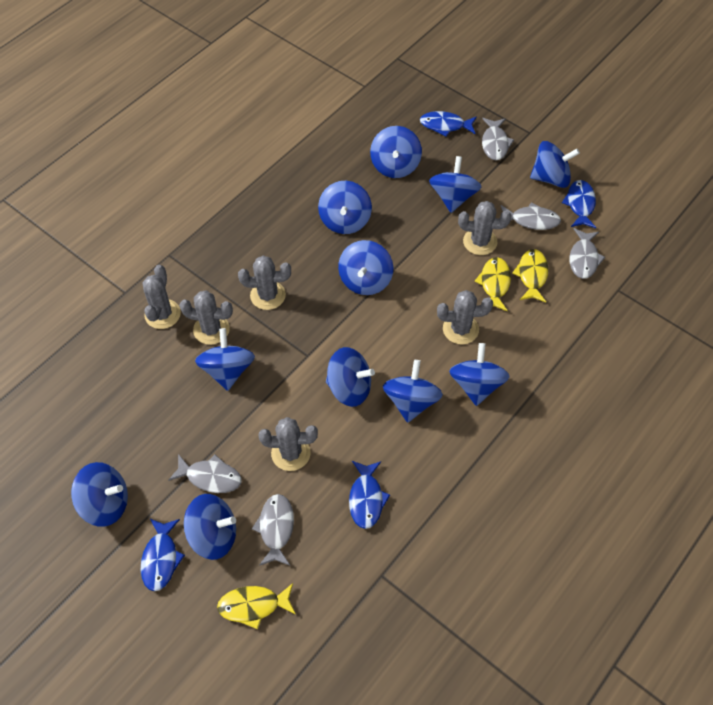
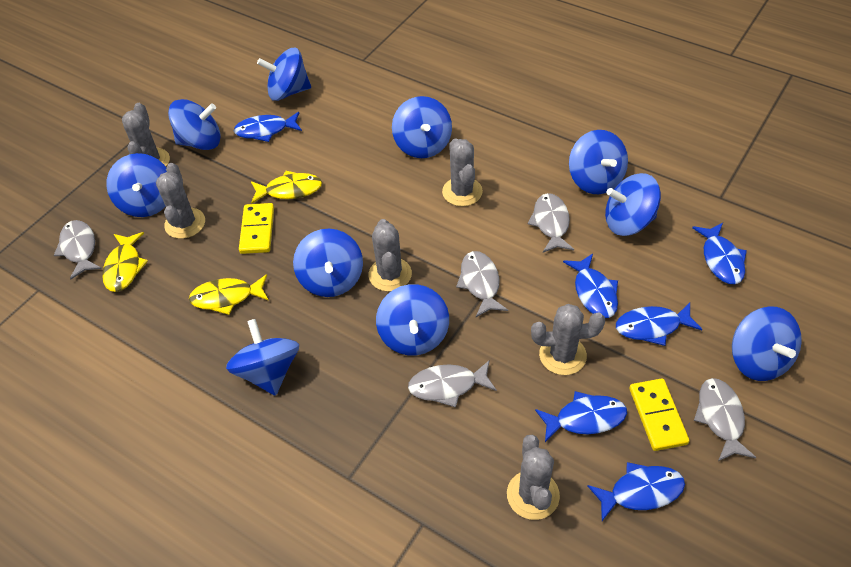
blue fish: [141,519,185,591] [349,461,390,529] [420,111,477,137] [562,180,596,228] = 4 -> [234,112,302,142] [535,391,627,442] [563,254,618,318] [587,462,685,521] [616,303,702,346] [692,223,747,284] = 6
blue spinning top: [71,462,128,527] [184,494,236,560] [195,328,255,391] [318,181,372,234] [326,347,375,407] [338,240,393,295] [370,126,422,178] [383,360,443,423] [429,156,481,213] [449,343,510,406] [530,141,580,188] = 11 -> [106,153,167,217] [168,99,221,150] [226,319,299,396] [257,48,311,101] [293,229,363,297] [376,284,449,355] [392,96,452,158] [569,130,628,194] [605,173,661,236] [732,306,802,381] = 10
yellow domino: none = 0 -> [239,203,274,254] [629,378,689,451] = 2

